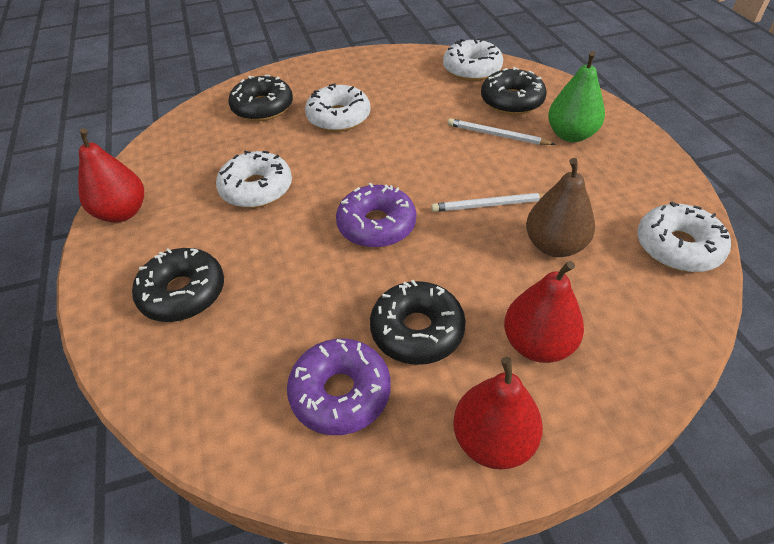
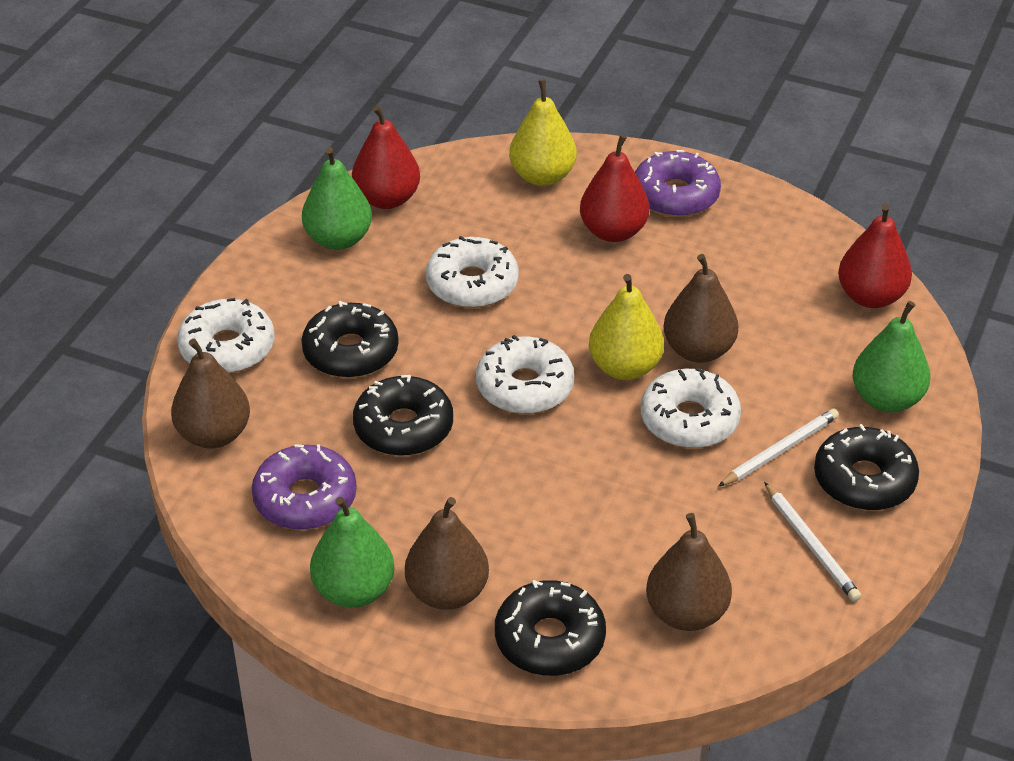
brown pear: [526,158,595,257] = 1 -> [171,338,250,449] [405,497,489,610] [646,513,732,631] [663,254,738,363] = 4
green pear: [548,51,605,142] = 1 -> [302,147,372,250] [310,496,395,608] [853,301,930,413] = 3
yellow pear: none = 0 -> [509,80,577,186] [589,274,664,380] = 2

